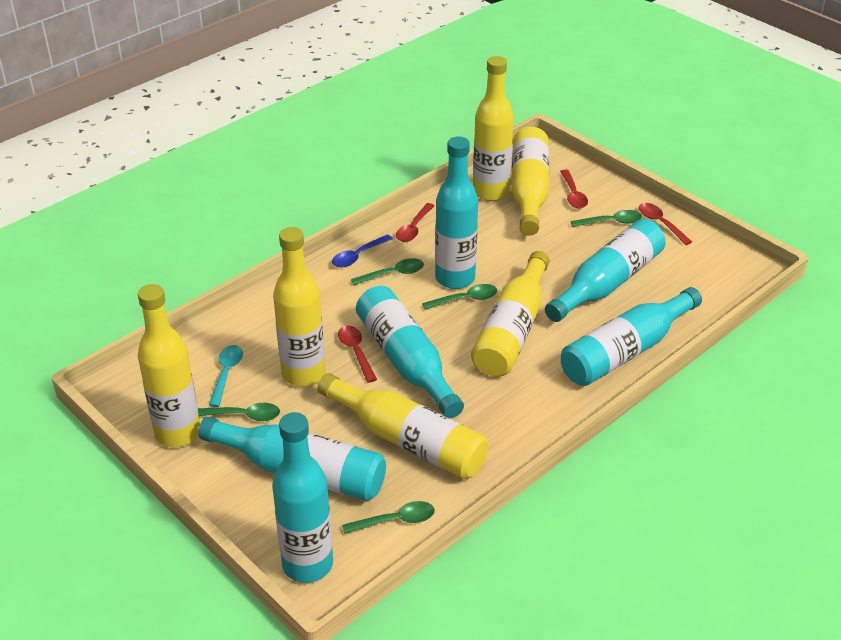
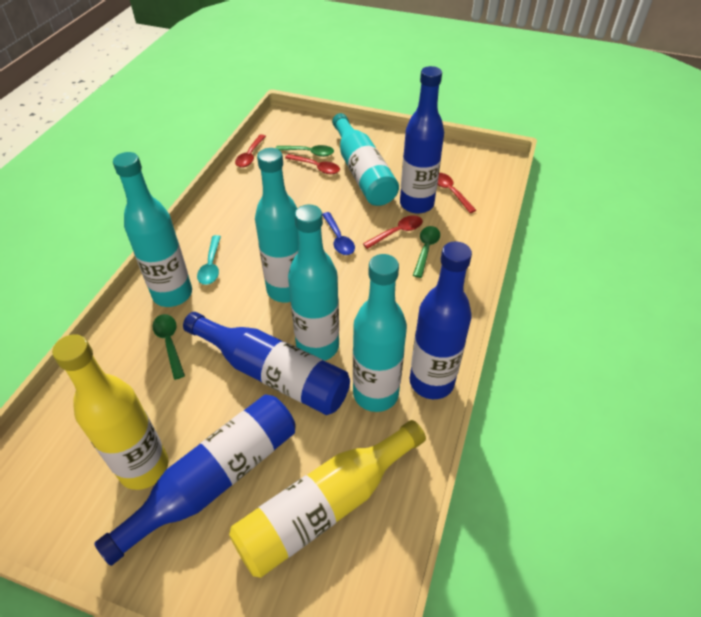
blue bottle: none = 0 -> [94,395,296,566] [183,312,350,415] [400,66,444,214] [410,241,472,399] = 4
green spoon: [198,403,280,421] [342,501,435,534] [351,258,424,285] [422,284,497,310] [570,210,642,227] = 5 -> [152,314,185,380] [276,145,334,157] [413,226,440,278] = 3
turquoise bottle: [198,417,386,501] [272,412,333,583] [356,286,464,418] [435,136,478,289] [545,219,666,322] [561,287,702,386] = 6 -> [113,152,192,307] [255,148,299,303] [288,205,339,360] [332,113,399,206] [353,254,407,412] = 5
yellow bottle: [138,284,200,448] [273,227,325,386] [317,373,488,479] [471,251,550,377] [473,56,514,201] [511,127,549,236] = 6 -> [52,334,169,490] [229,420,426,578] = 2

